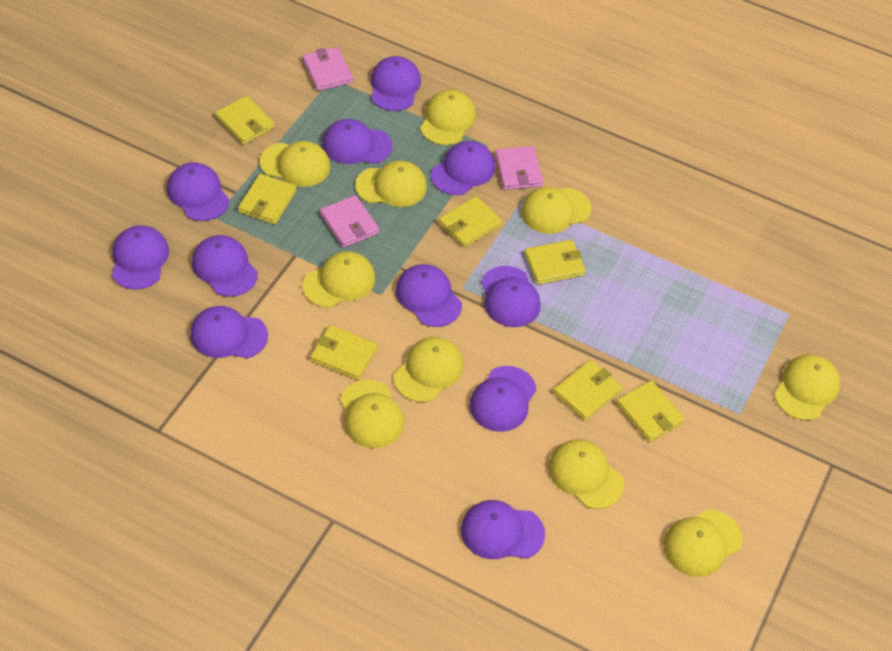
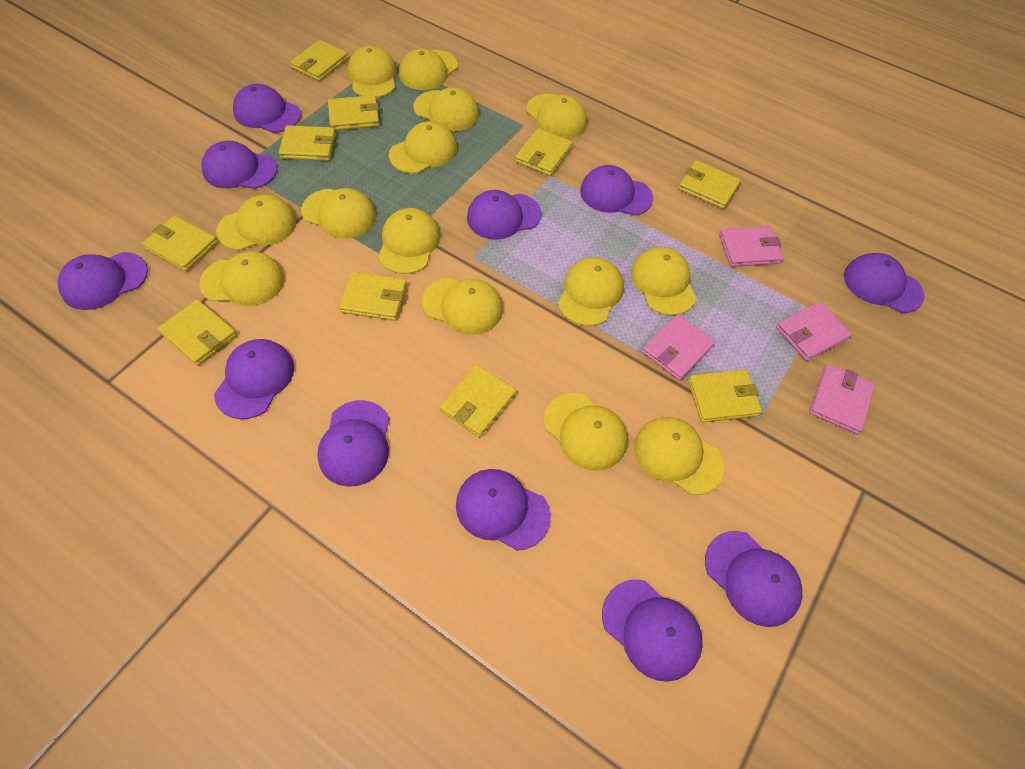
pink wallet: [303,47,353,91] [320,195,379,248] [495,146,543,190] = 3 -> [642,315,715,380] [719,226,784,267] [776,302,852,361] [809,364,875,434] = 4
yellow cap: [260,141,330,187] [302,251,375,308] [340,380,404,448] [355,160,427,207] [394,337,464,402] [420,90,476,145] [521,187,591,234] [548,439,624,509] [663,509,742,577] [774,354,840,420] = 10 -> [199,251,285,306] [216,195,296,251] [301,188,376,239] [348,46,397,98] [378,208,440,274] [389,121,457,174] [399,48,458,90] [413,87,479,131] [422,278,503,335] [526,94,587,139] [543,393,628,471] [558,257,624,326] [631,247,696,315] [634,417,724,495] = 14
yellow wallet: [215,96,275,145] [238,173,296,225] [310,325,378,380] [438,196,502,248] [524,240,586,285] [553,360,622,421] [616,380,685,442] = 7 -> [142,216,218,271] [158,299,237,366] [279,125,336,161] [290,40,348,81] [328,95,380,130] [339,271,407,321] [439,365,516,438] [515,128,572,176] [678,160,741,209] [688,369,762,422] = 10

